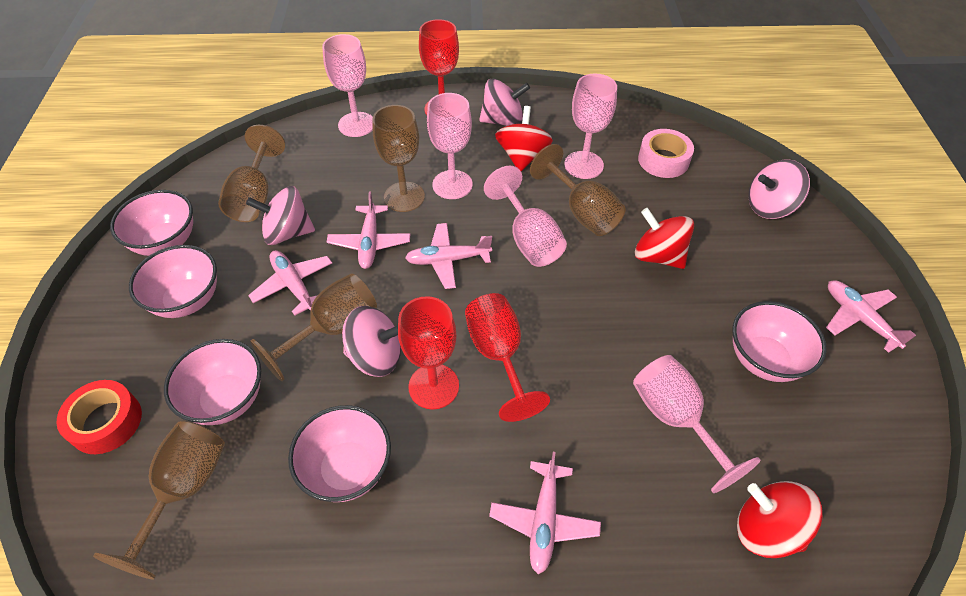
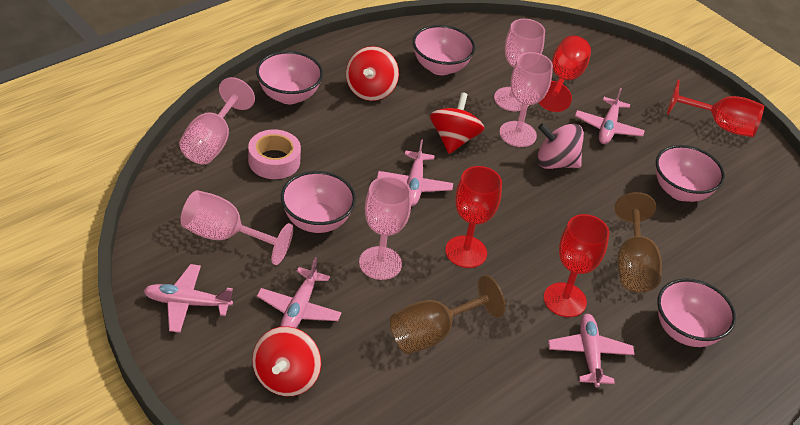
brown goblet: [93,421,225,580] [218,125,285,222] [250,273,377,381] [372,105,425,212] [530,144,626,236] = 5 -> [390,275,506,354] [615,192,662,293] = 2
pink spinning top: [246,186,315,245] [342,306,401,377] [479,79,530,126] [749,160,810,219] = 4 -> [537,123,584,169] = 1
red goblet: [398,296,459,410] [419,19,459,115] [465,293,550,422] = 3 -> [445,166,502,268] [538,35,591,112] [544,214,610,317] [667,80,764,137] = 4
red tape: [57,380,142,454] = 1 -> none = 0

